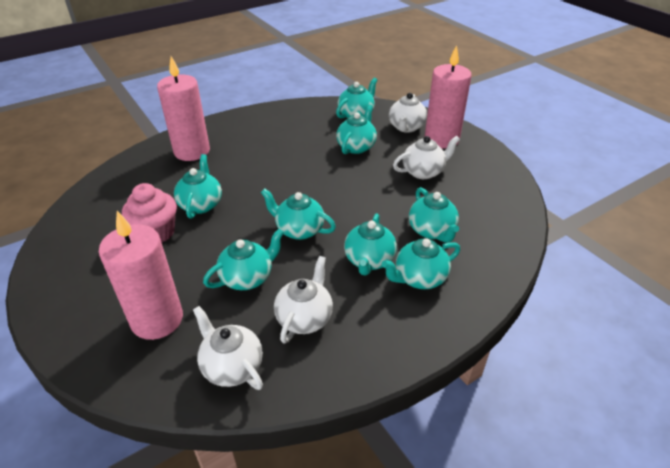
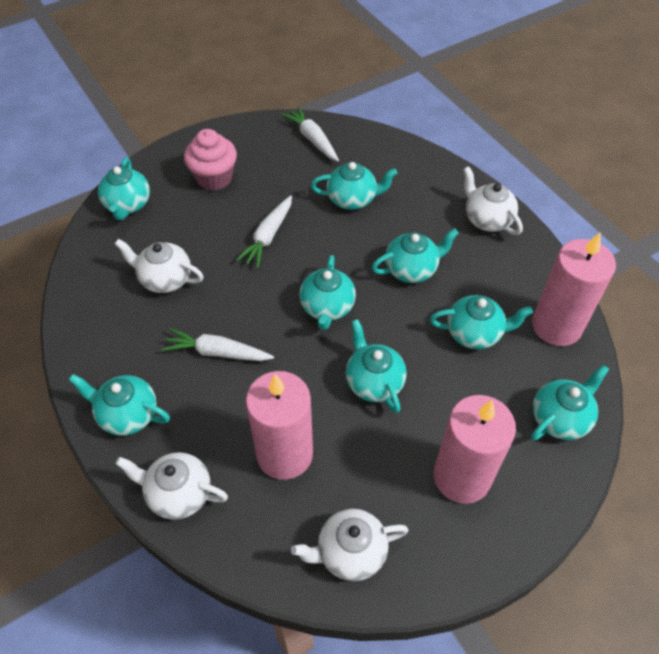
white carrot: none = 0 -> [162,328,274,361] [236,196,292,268] [281,106,339,161] = 3

